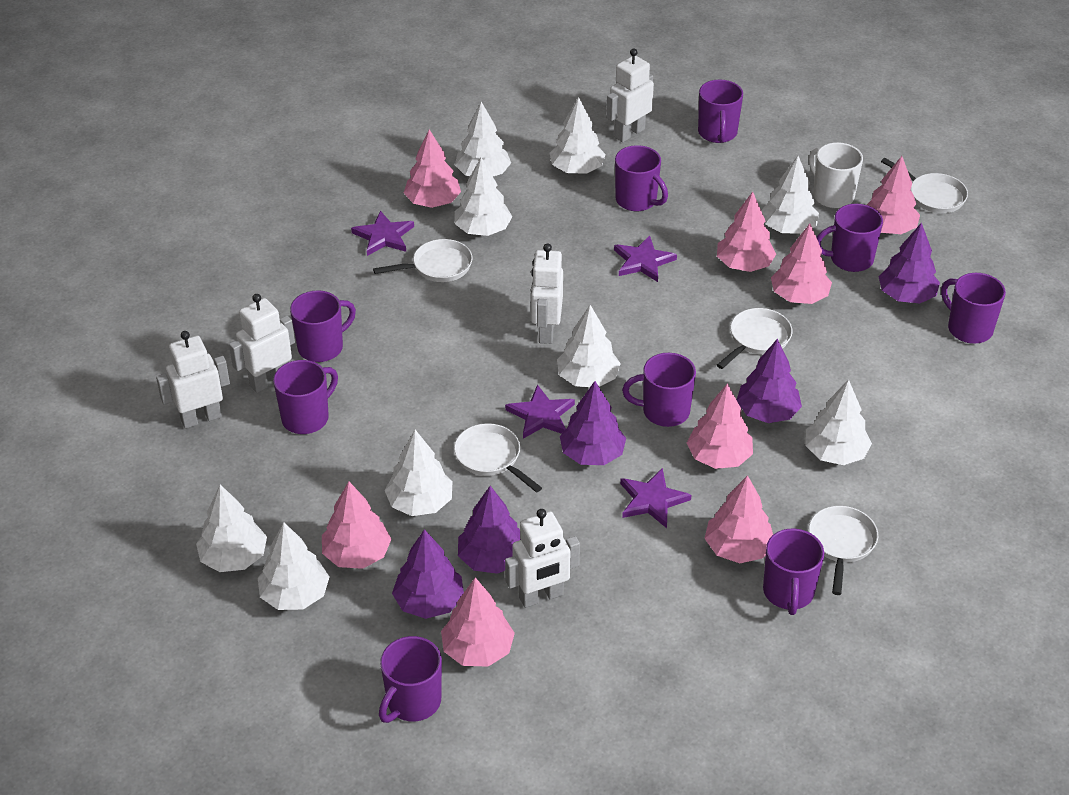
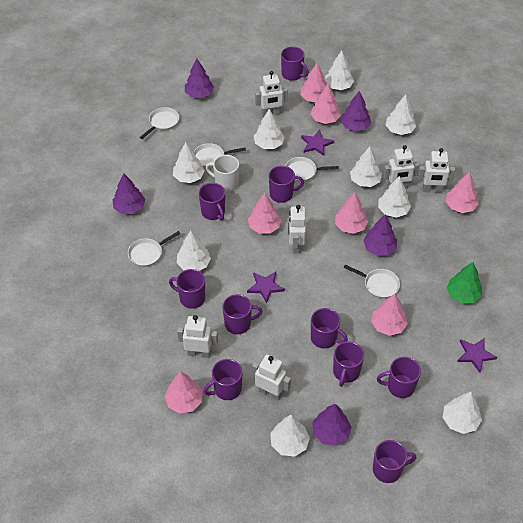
green tree: none = 0 -> [447,262,482,303] = 1
pink tree: [322,482,391,569] [404,129,461,208] [441,578,515,667] [687,383,753,469] [704,475,773,563] [717,192,776,272] [771,224,832,304] [867,156,920,234] = 8 -> [165,371,203,414] [248,193,281,233] [300,63,327,102] [311,84,341,124] [335,192,368,234] [371,294,408,336] [446,172,479,213] = 7
purple mug: [273,360,338,434] [290,290,356,362] [379,636,442,723] [615,145,668,211] [622,353,696,427] [698,80,743,143] [763,529,824,615] [817,204,883,272] [941,273,1006,344] = 9 -> [169,269,205,309] [199,183,225,221] [203,359,243,400] [222,294,263,334] [269,166,304,203] [281,47,309,81] [311,308,348,348] [333,342,364,387] [373,440,417,483] [377,357,421,398] = 10
purple star: [351,211,414,256] [505,384,575,439] [614,235,677,282] [620,468,692,528] = 4 -> [247,272,285,303] [301,130,334,156] [457,338,497,373] = 3
white robot: [156,331,230,429] [229,294,295,393] [505,509,580,608] [531,243,563,344] [606,49,654,143] = 5 -> [177,315,218,358] [252,355,291,401] [255,71,288,117] [289,205,306,254] [383,145,419,189] [418,148,455,193] = 6

